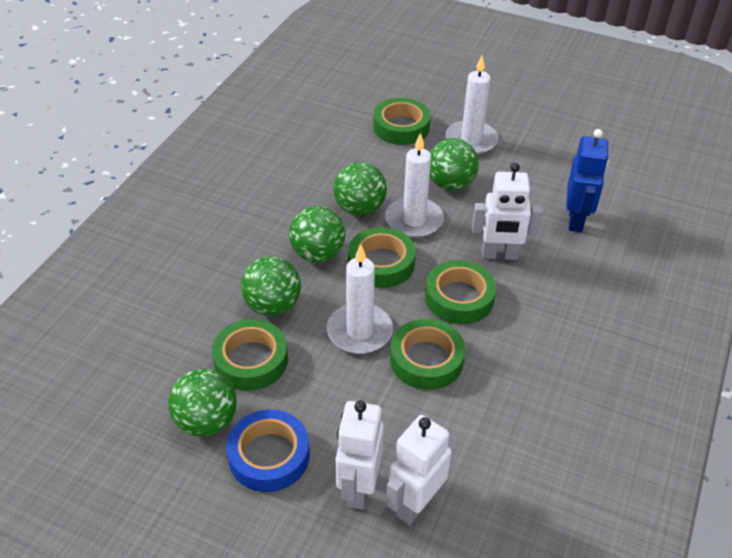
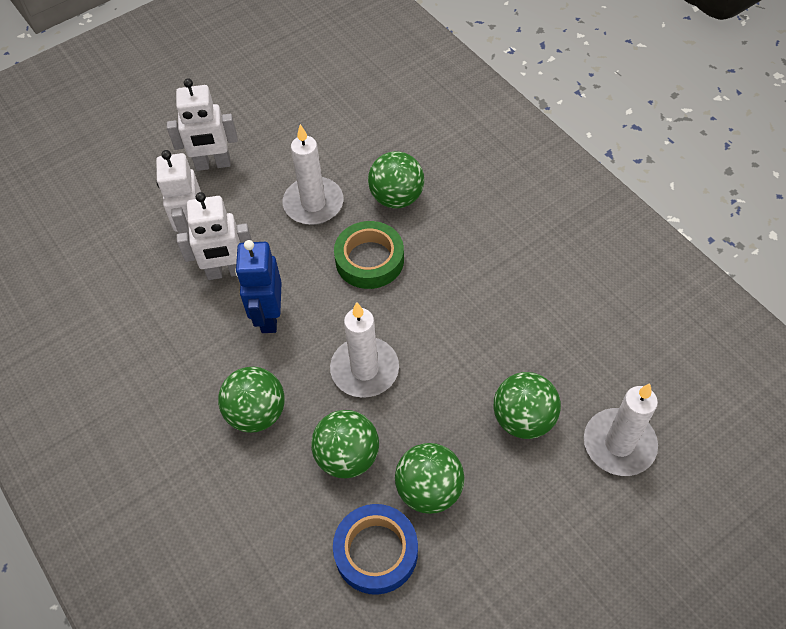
green tape: [212,319,288,391] [348,227,416,288] [373,98,431,145] [390,319,465,390] [425,260,496,324] = 5 -> [334,221,404,289] = 1

